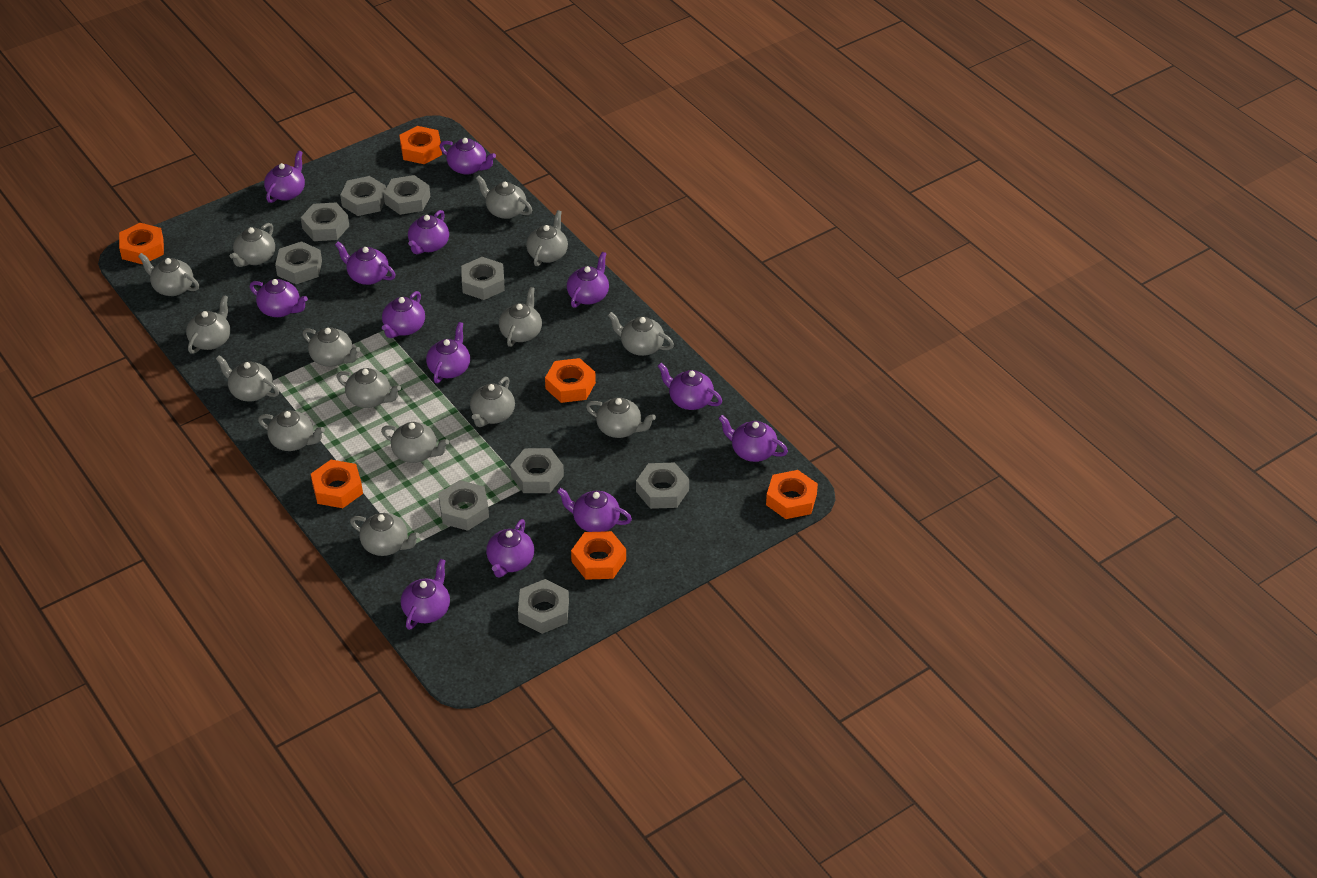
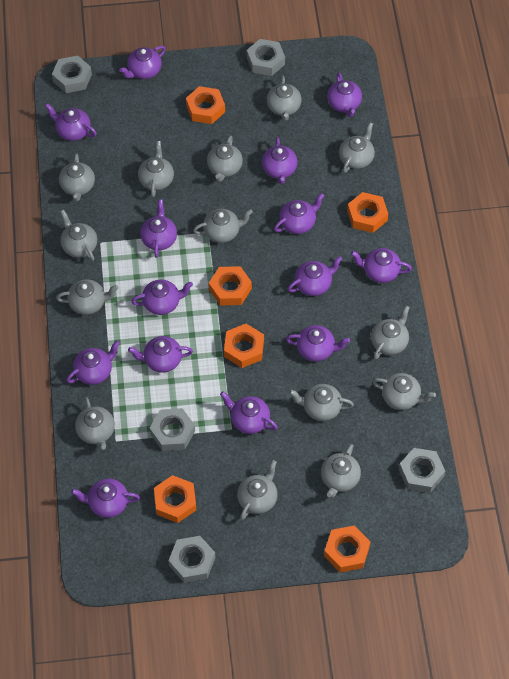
grey nut: [275,241,322,284] [301,203,349,241] [340,176,386,216] [384,175,430,215] [438,480,489,531] [461,257,505,300] [510,448,564,493] [518,579,569,634] [636,463,689,509] = 9 -> [52,56,92,93] [150,408,195,451] [168,536,215,583] [247,39,285,76] [399,448,445,493] = 5
grey teapot: [138,253,199,296] [186,295,230,354] [216,355,279,402] [230,223,275,267] [258,410,325,451] [303,327,360,367] [337,368,401,408] [350,513,420,556] [381,422,449,463] [470,377,515,427] [476,176,532,219] [499,287,542,347] [526,210,568,266] [586,397,656,438] [608,312,674,356] = 15 -> [56,279,119,315] [59,153,95,201] [60,210,97,261] [75,397,115,451] [138,141,174,197] [193,209,253,243] [207,136,243,182] [237,460,278,520] [267,75,302,121] [289,384,354,421] [321,444,361,498] [339,122,375,173] [371,305,410,359] [372,373,436,410] = 14
purple teapot: [250,279,308,317] [264,150,305,203] [335,241,396,285] [382,291,425,338] [401,559,450,630] [408,210,449,254] [426,322,470,383] [440,138,496,175] [486,519,534,578] [557,488,632,532] [567,252,609,308] [658,363,722,410] [718,415,788,462] = 13 -> [45,103,97,141] [66,341,120,385] [71,479,140,518] [119,45,166,79] [128,336,193,373] [131,280,193,315] [140,199,177,258] [220,392,278,434] [262,137,298,184] [274,193,325,234] [286,325,350,362] [288,256,342,296] [327,72,362,117] [351,248,412,283] = 14

